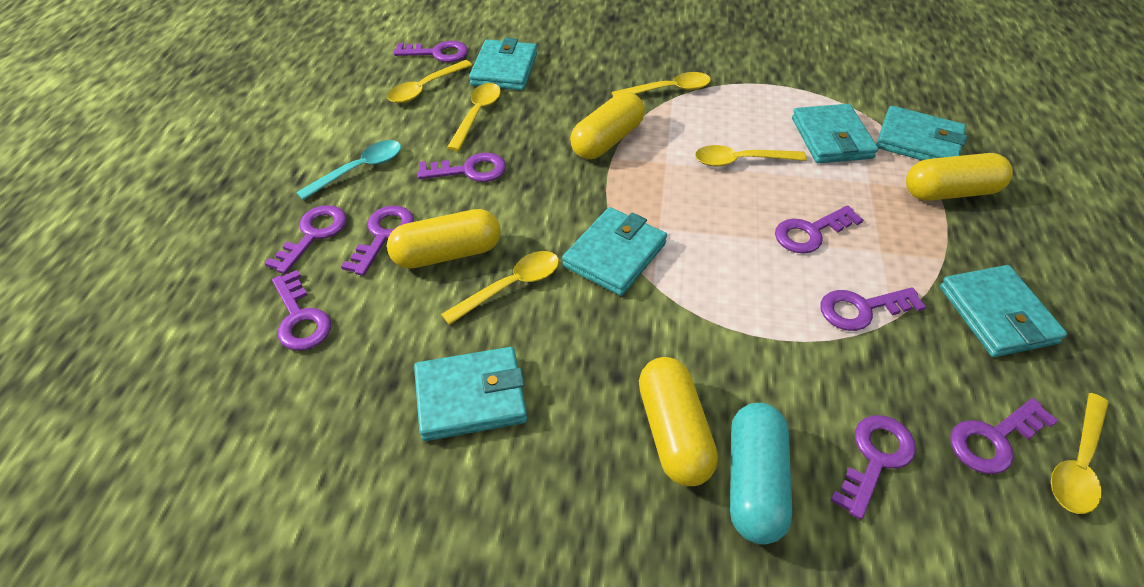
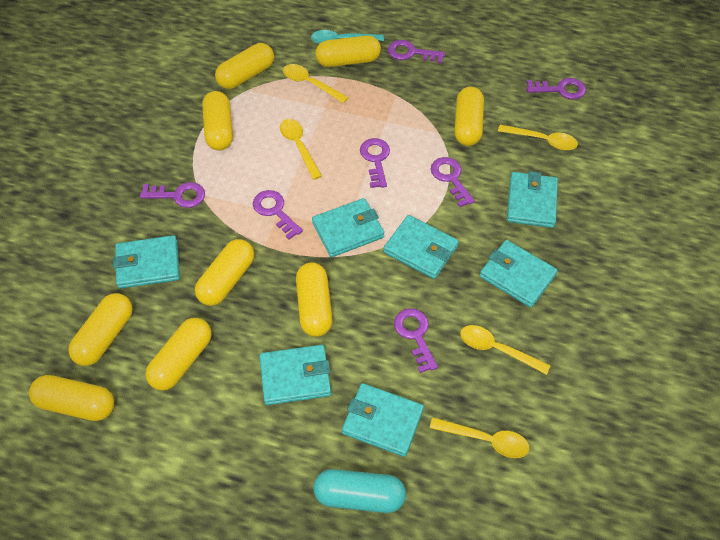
purple key: [264,205,347,274] [272,270,331,351] [341,206,414,276] [394,41,468,62] [417,152,506,182] [775,205,863,254] [821,287,926,331] [830,415,916,520] [950,398,1058,474] = 9 -> [140,182,205,208] [253,190,303,240] [360,138,390,188] [388,40,445,64] [394,308,438,373] [431,157,475,207] [527,78,586,99] = 7
turquoise wallet: [414,347,527,441] [469,38,537,90] [562,207,667,296] [792,104,878,163] [876,106,967,160] [940,265,1067,357] = 6 -> [113,235,180,289] [259,345,331,405] [312,198,384,257] [342,383,424,457] [383,215,459,279] [479,240,558,308] [507,171,558,228] = 7
yellow capsule: [387,209,501,269] [570,92,645,159] [639,357,718,486] [906,153,1013,201] = 4 -> [29,375,114,421] [68,293,133,366] [146,318,212,391] [195,239,254,306] [202,91,233,151] [215,43,274,89] [296,262,333,337] [316,36,381,67] [454,87,484,146] = 9
yellow spoon: [387,60,472,103] [441,251,559,325] [447,83,501,151] [612,72,711,97] [695,145,807,166] [1051,393,1109,514] = 6 -> [280,119,322,180] [283,64,349,103] [430,417,529,458] [460,325,551,375] [498,125,578,150] = 5

